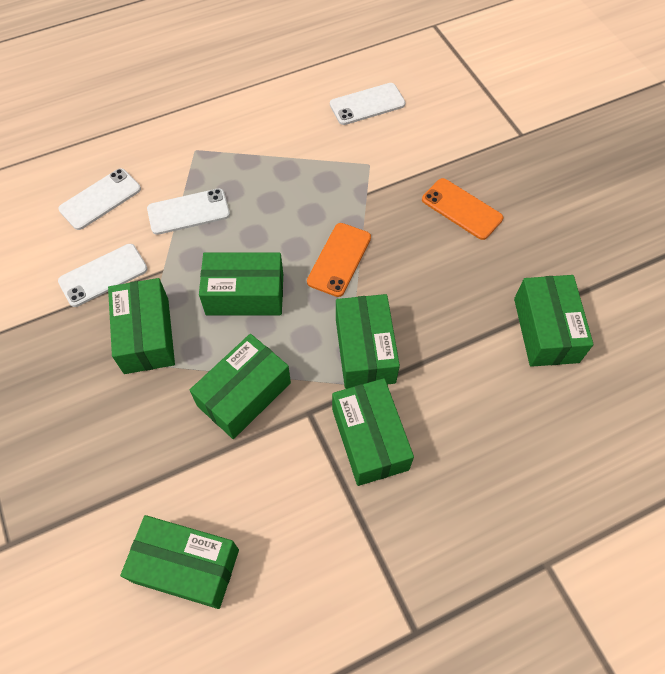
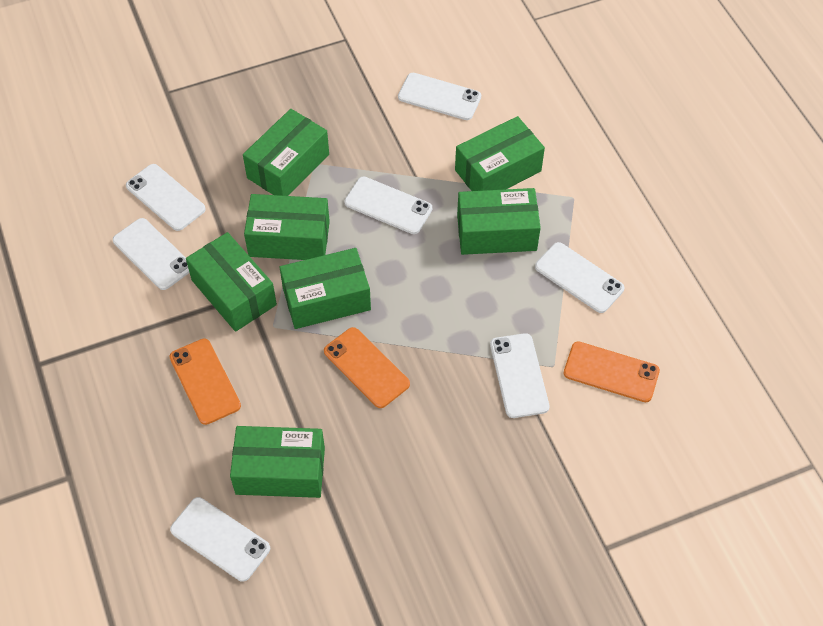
orange phone: [307,223,371,297] [422,178,503,240] = 2 -> [169,338,241,425] [324,327,410,408] [563,341,660,402] = 3
white phone: [58,168,141,230] [58,244,148,307] [147,188,230,235] [330,83,406,125] = 4 -> [113,218,190,290] [126,164,206,231] [170,497,270,582] [344,177,432,234] [398,73,481,120] [490,333,549,418] [535,242,624,313] = 7

